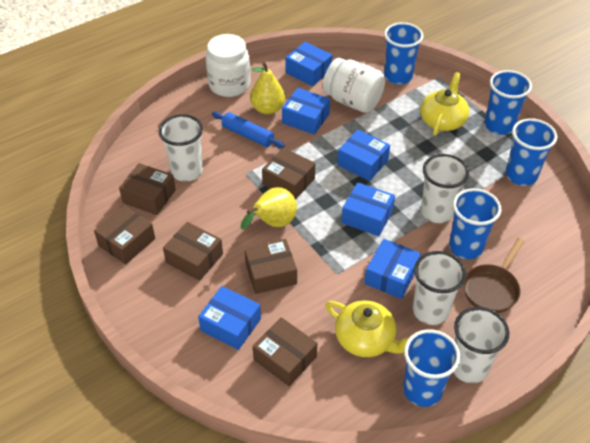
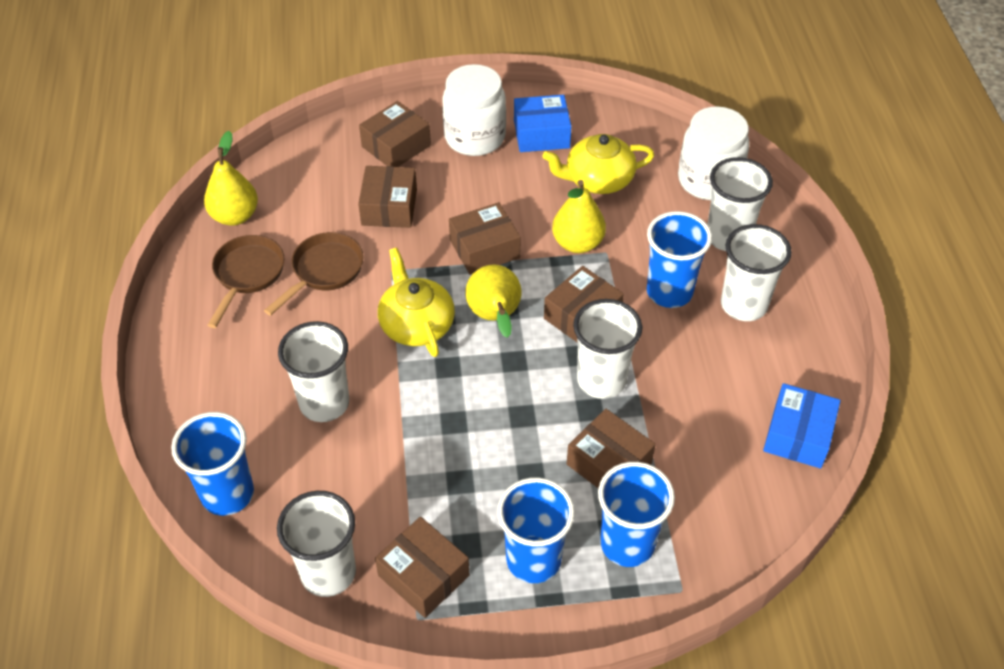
blue box: [198,286,261,350] [282,88,330,135] [285,42,332,86] [337,130,390,181] [341,182,395,236] [364,239,421,299] = 6 -> [514,95,572,152] [763,383,841,468] = 2
blue cup: [384,22,424,85] [403,329,460,407] [449,188,502,259] [485,70,532,135] [506,118,557,186] = 5 -> [171,412,254,516] [497,477,575,583] [598,462,675,567] [647,211,712,308] = 4
blue rolling pin: [212,111,285,148] = 1 -> none = 0
brown pan: [463,238,524,313] = 1 -> [207,235,284,328] [264,232,364,316] = 2
white cup: [159,114,203,182] [413,251,466,325] [421,154,469,223] [453,307,509,383] = 4 -> [277,491,356,597] [278,321,349,422] [573,299,642,399] [707,157,773,251] [721,224,792,321] = 5
yellow pear: [240,187,297,229] [250,62,285,115] = 2 -> [204,131,258,226] [465,264,521,338] [552,180,606,253] = 3

